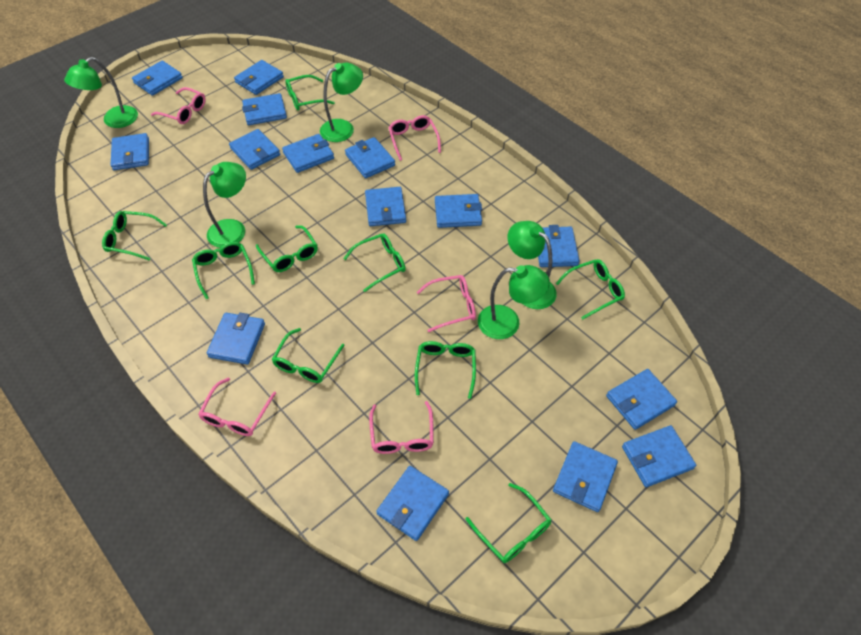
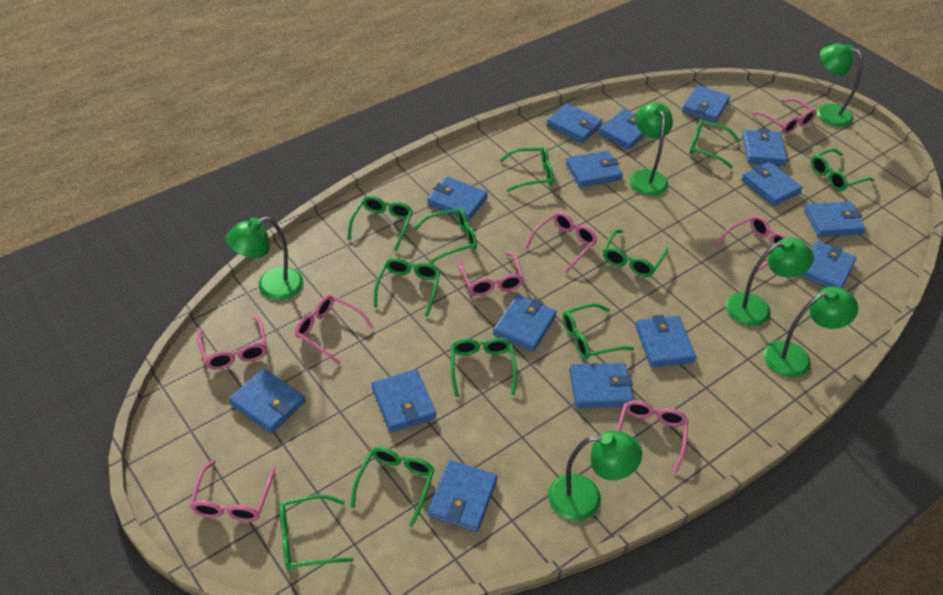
green glasses: [102,211,167,260] [192,242,255,299] [256,225,318,272] [272,328,345,383] [285,75,335,110] [343,233,406,292] [415,341,476,399] [465,483,552,563] [556,259,625,320] = 9 -> [279,495,354,570] [347,196,413,251] [350,447,435,527] [374,258,440,317] [414,208,477,264] [451,338,517,397] [500,147,553,192] [563,303,634,360] [603,230,668,277] [689,120,740,169] [811,149,875,191] = 11
green lamp: [64,57,138,128] [203,162,246,248] [320,63,363,142] [478,265,550,339] [507,221,557,309] = 5 -> [225,217,304,300] [548,431,642,521] [629,102,673,196] [726,238,814,326] [764,287,858,378] [817,43,863,127] = 6
pink glasses: [151,87,206,124] [198,378,276,436] [369,401,434,454] [389,115,441,161] [417,275,476,332] = 5 -> [189,460,275,522] [197,316,267,370] [295,295,374,364] [458,252,524,296] [525,212,597,273] [617,400,688,474] [716,216,787,273] [752,98,817,134] = 8

